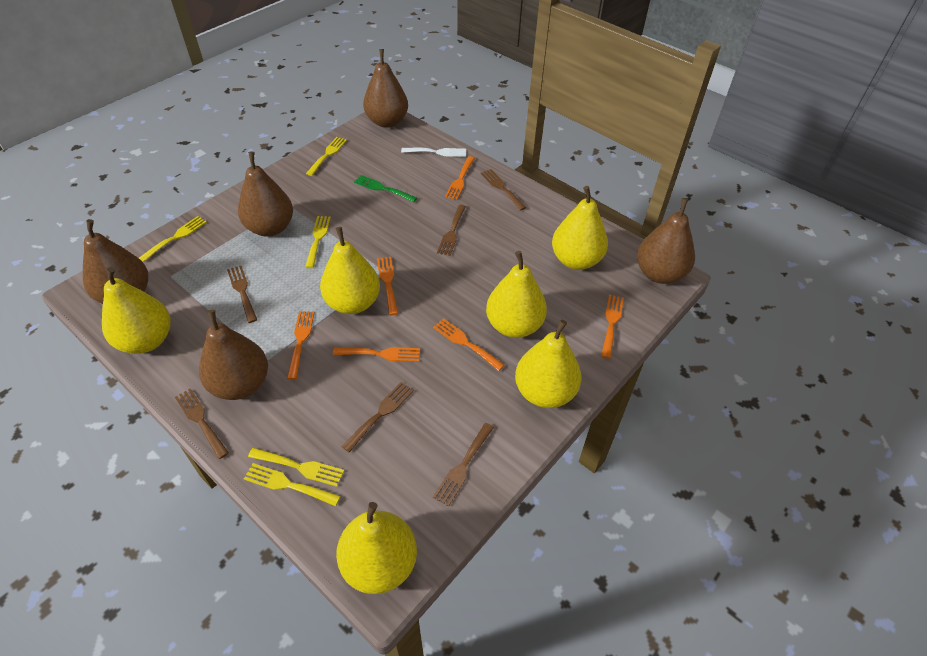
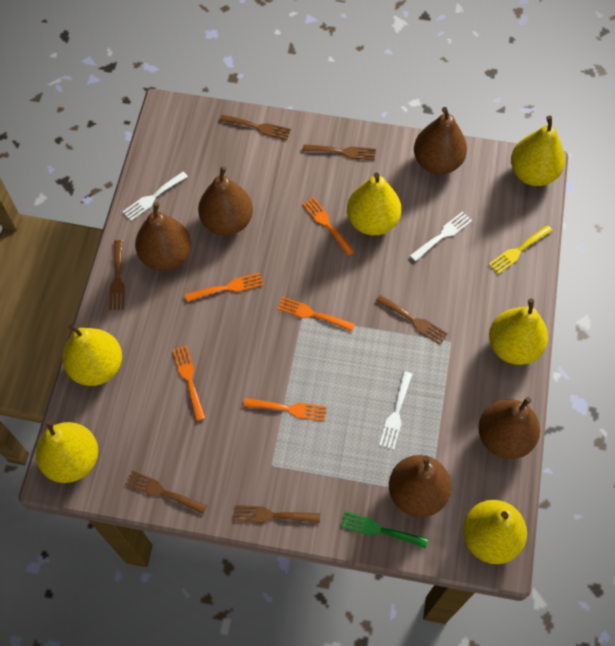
orange fork: [287,311,315,380] [333,347,420,362] [377,257,398,315] [433,318,505,371] [445,156,475,200] [601,295,624,359] = 6 -> [173,346,205,421] [185,272,263,302] [243,398,326,421] [277,296,355,331] [302,197,355,256] = 5
white fork: [401,148,466,157] = 1 -> [122,172,188,221] [379,371,412,449] [410,211,472,262] = 3
yellow fork: [139,216,207,262] [244,463,340,506] [248,448,344,487] [305,216,331,268] [306,137,347,176] = 5 -> [489,225,553,274] = 1

